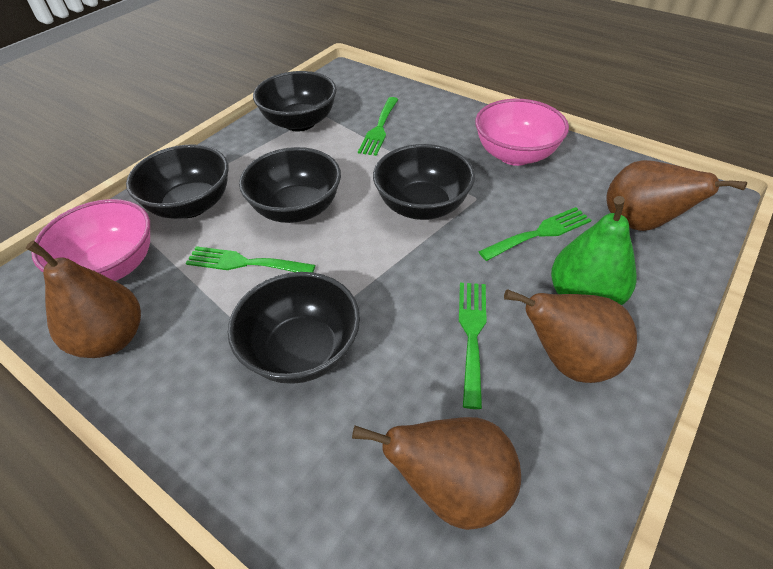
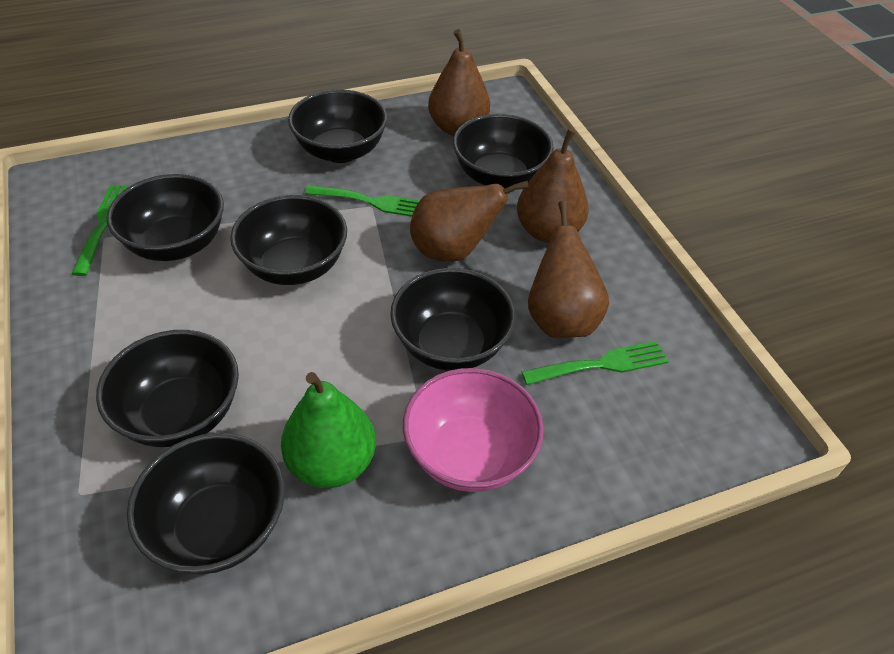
black bowl: [126,144,229,219] [228,272,360,384] [239,147,341,223] [253,71,337,131] [373,144,475,220] = 5 -> [96,330,239,447] [107,174,224,261] [127,433,285,574] [230,195,347,285] [288,89,387,163] [390,268,516,371] [453,114,554,189] = 7
green fork: [186,246,315,272] [358,97,399,156] [459,283,487,409] [478,207,591,261] = 4 -> [72,185,128,276] [305,185,420,217] [521,341,669,385] = 3
pink bowl: [31,199,150,281] [475,99,569,166] = 2 -> [403,368,544,492] = 1

